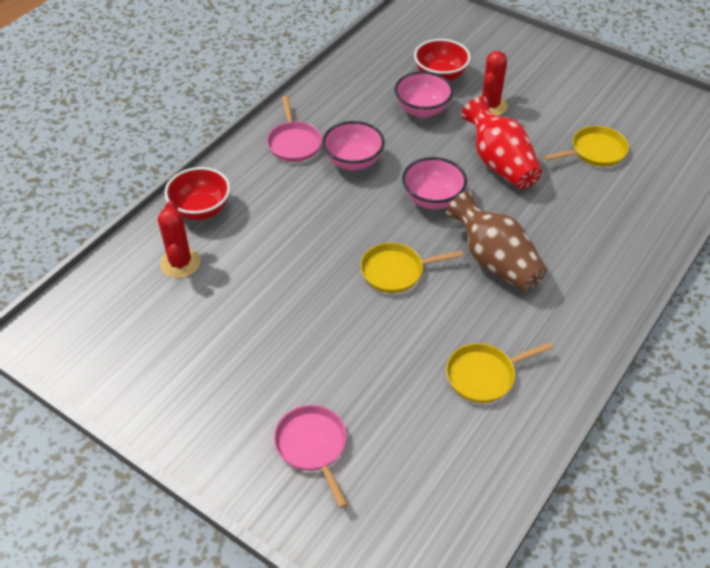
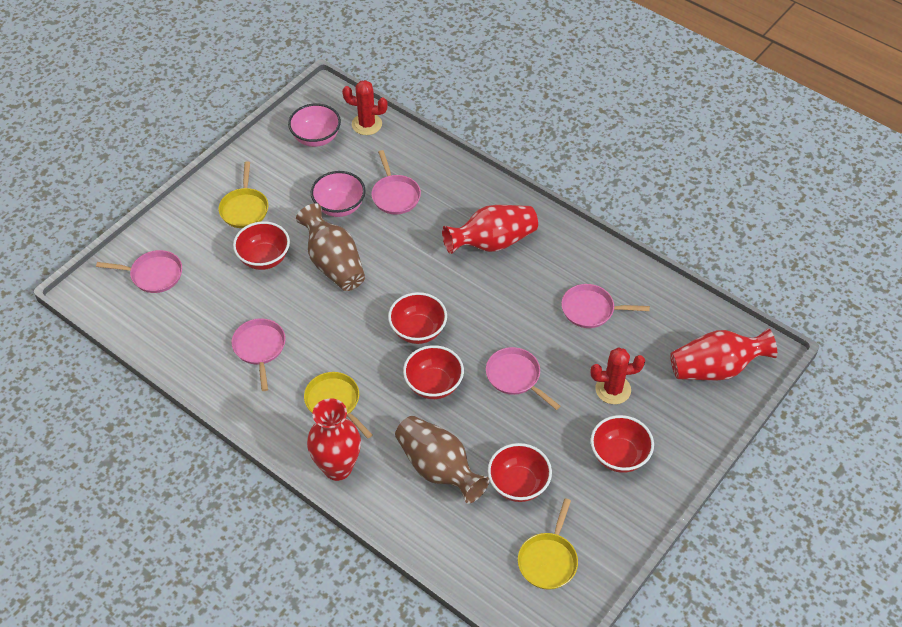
brown vase: [446,191,547,292] = 1 -> [296,203,365,291] [395,416,489,504] = 2
pink bowl: [322,121,385,170] [394,71,453,118] [402,157,467,209] = 3 -> [288,103,341,147] [311,171,365,217] = 2
pink pan: [267,96,322,162] [274,405,348,508] = 2 -> [96,250,182,293] [232,318,286,391] [372,150,421,215] [486,347,560,410] [561,284,650,328] = 5
red bowl: [164,167,230,220] [414,39,471,81] = 2 -> [233,221,290,270] [388,292,447,344] [403,345,464,399] [488,443,552,502] [591,415,654,473] = 5
red vase: [461,96,542,189] = 1 -> [307,398,361,481] [442,205,538,254] [670,328,777,380] = 3

